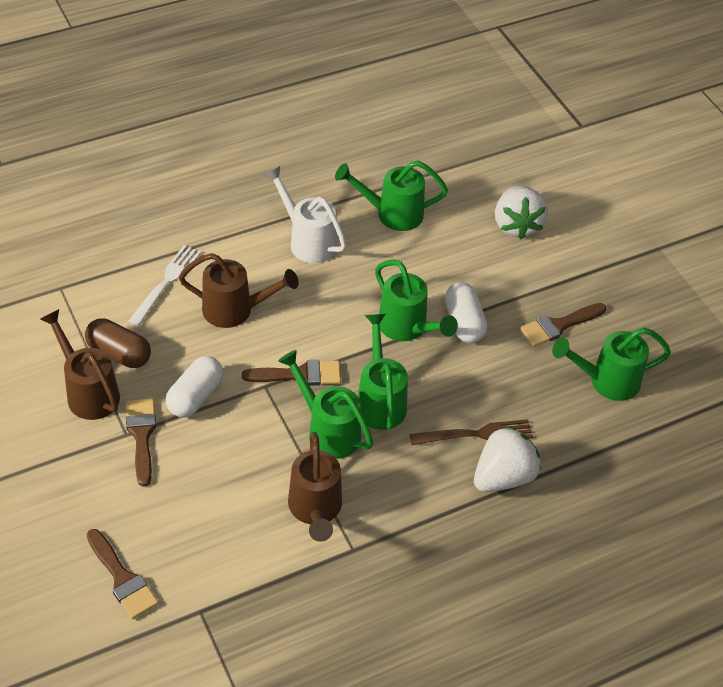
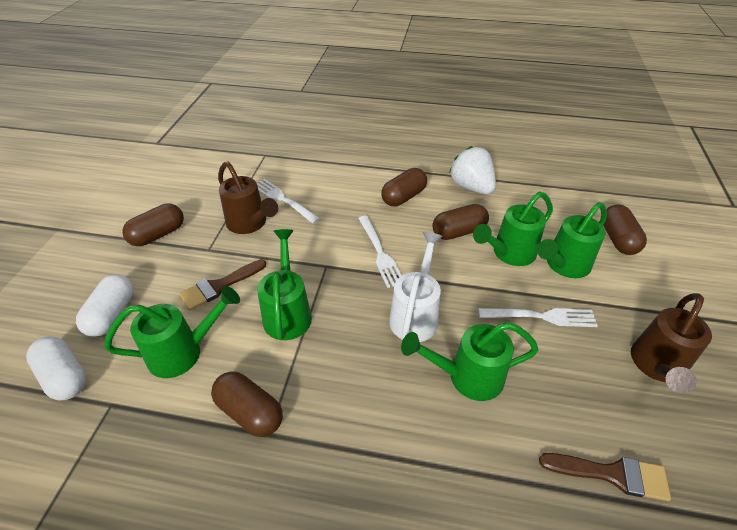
brown brush: [87,529,158,619] [126,398,156,487] [242,360,341,386] [520,303,606,347] = 4 -> [179,259,266,310] [539,453,671,501] = 2
brown capsule: [85,318,151,368] = 1 -> [122,204,184,246] [211,371,283,437] [381,168,427,206] [433,204,489,240] [603,205,647,255] = 5
brown fork: [410,419,533,445] = 1 -> none = 0
brown watering can: [40,309,120,420] [179,253,299,328] [288,432,342,542] = 3 -> [218,161,278,234] [631,293,712,393] = 2
white fork: [128,245,201,326] = 1 -> [257,179,320,224] [358,216,402,288] [478,308,598,327] = 3
white strawberry: [474,426,541,492] [495,185,548,240] = 2 -> [449,146,496,194] = 1

